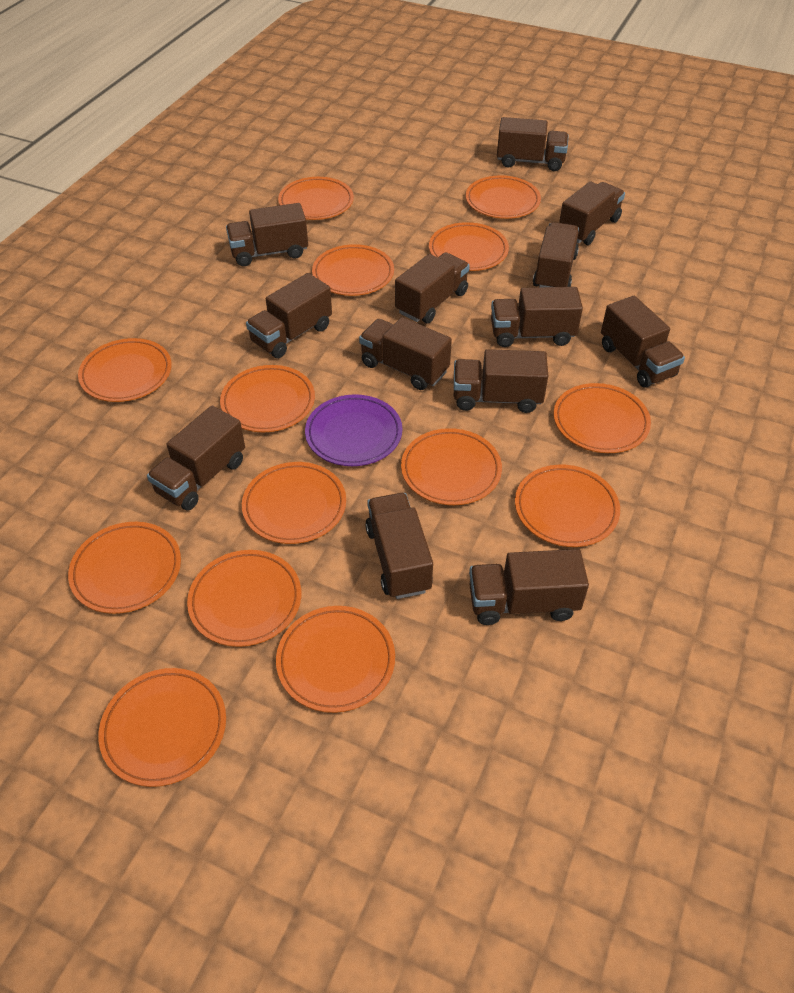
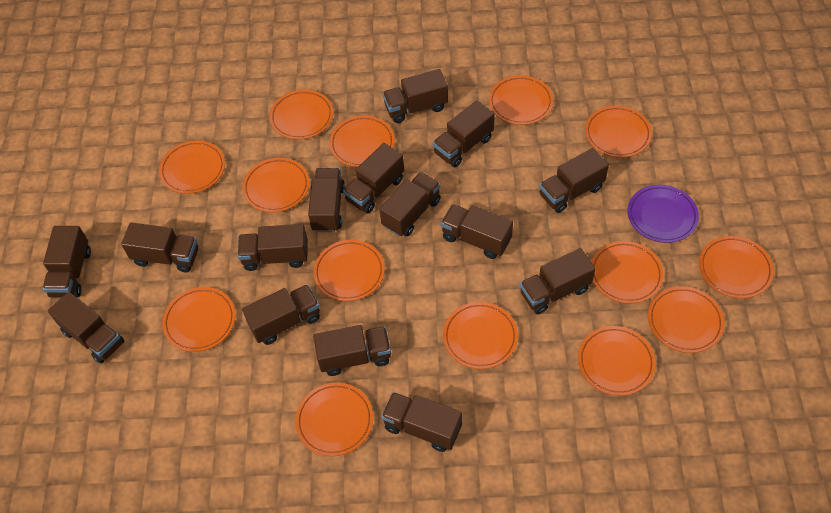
brown truck: [147,405,245,511] [226,203,308,266] [246,273,332,358] [359,317,452,390] [365,493,433,599] [395,252,470,323] [454,349,548,413] [469,549,589,625] [491,287,583,347] [497,117,569,171] [533,222,579,287] [559,181,625,245] [601,296,685,388] = 13 -> [43,226,91,297] [48,292,124,363] [121,223,199,273] [237,224,308,271] [242,284,320,345] [308,168,345,232] [313,325,391,376] [343,143,404,213] [379,172,441,237] [381,392,462,452] [383,69,448,123] [433,100,495,167] [441,204,513,259] [520,248,595,314] [539,148,609,213] = 15

